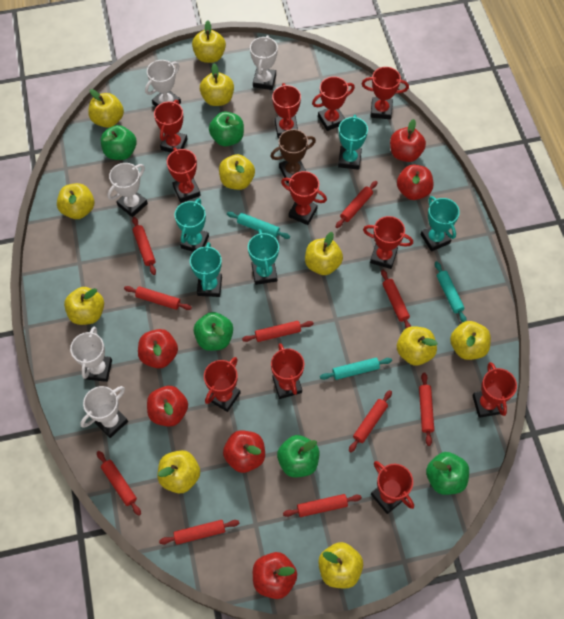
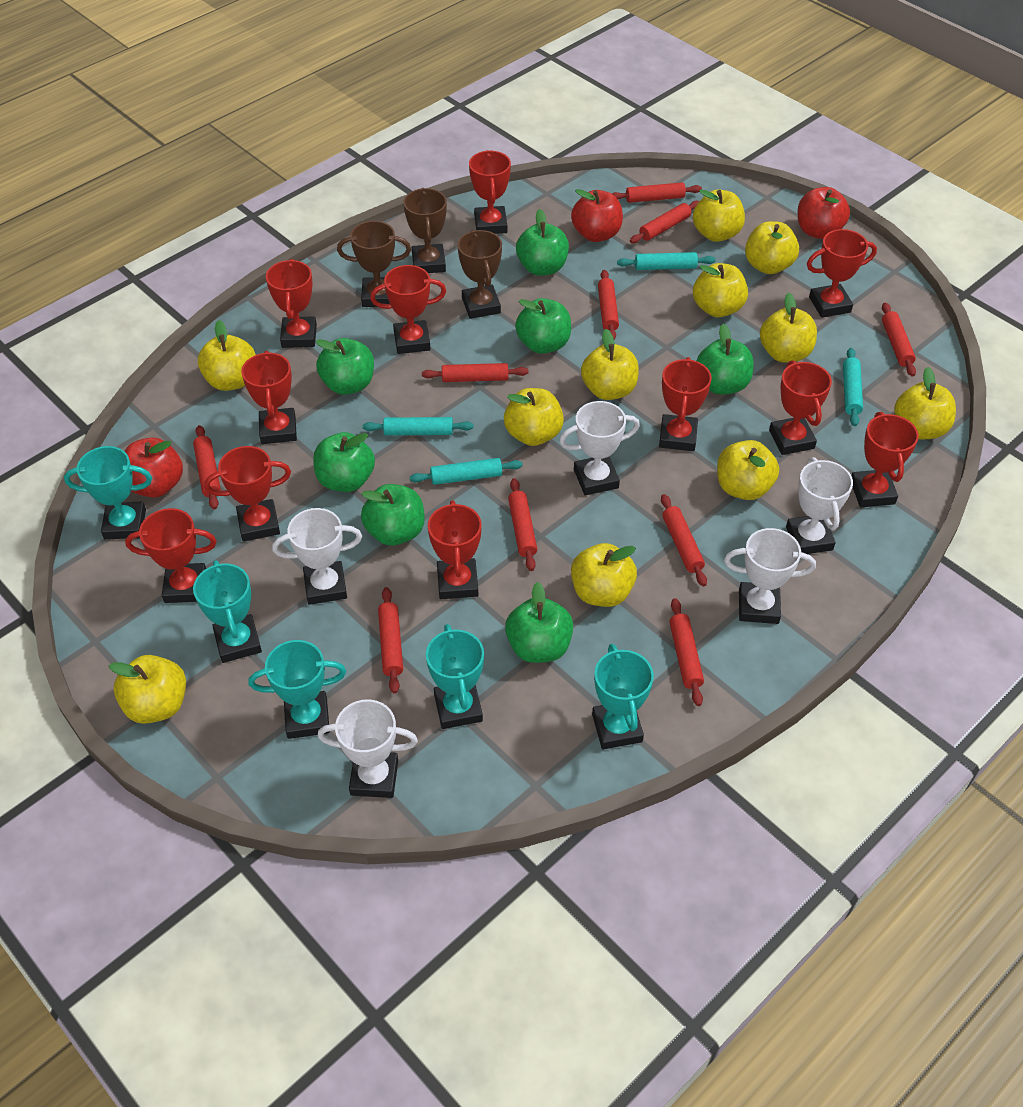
brown trophy: [270,129,316,183] = 1 -> [337,221,411,307] [403,188,447,273] [457,230,502,319] = 3
green apple: [101,125,137,160] [193,312,233,351] [209,112,244,146] [277,435,319,477] [426,452,469,495] = 5 -> [313,432,375,492] [316,338,374,395] [361,484,425,546] [505,582,573,663] [515,298,571,354] [516,209,569,276] [696,324,754,395] = 7
red apple: [138,329,178,368] [147,386,188,427] [223,430,265,473] [253,552,297,599] [390,119,426,162] [397,164,433,200] = 6 -> [125,438,183,498] [571,189,623,242] [798,187,850,239] = 3
turquoise rolling pin: [227,212,290,239] [320,358,392,380] [435,261,467,322] = 3 -> [363,417,474,435] [410,458,523,485] [617,252,716,270] [843,348,863,426] = 4

